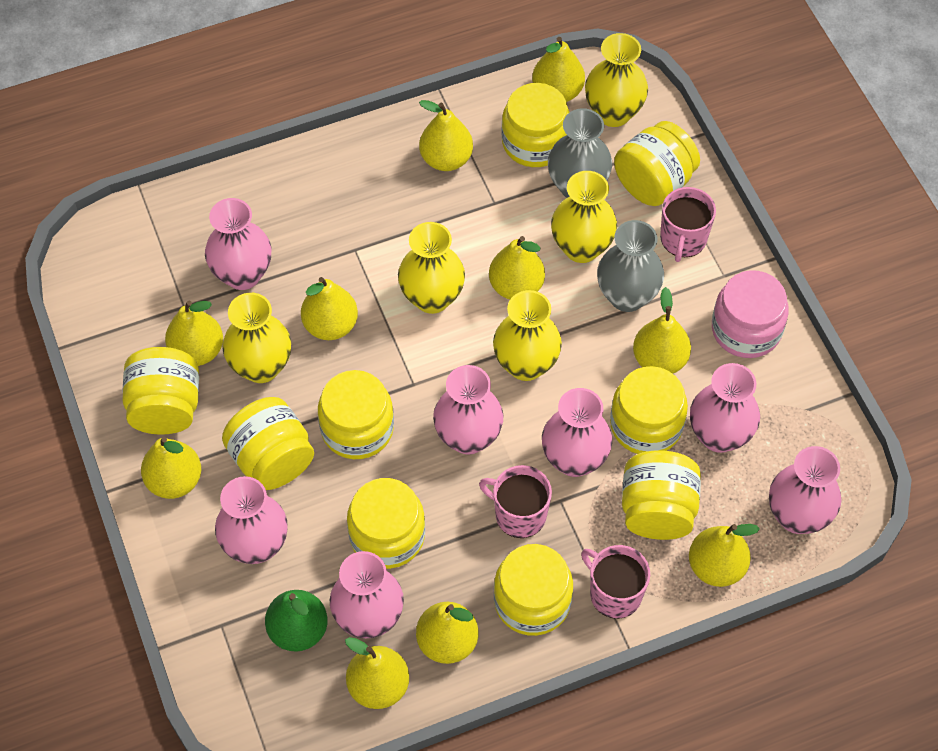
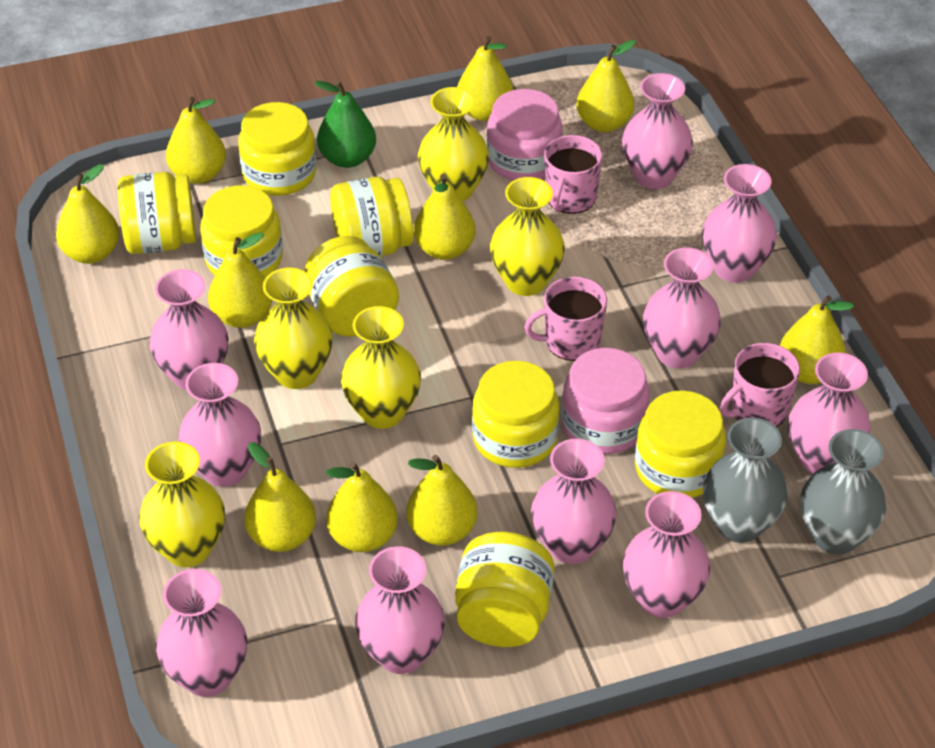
pink jar: [712,270,789,358] = 1 -> [487,89,562,181] [561,348,650,454] = 2
pink vase: [205,198,271,290] [215,476,288,564] [330,551,404,638] [433,365,503,455] [542,388,612,477] [690,363,760,453] [769,446,842,534] = 7 -> [149,269,228,390] [156,569,247,697] [179,363,261,487] [355,546,445,674] [531,439,617,564] [622,73,693,189] [623,491,710,618] [643,247,721,369] [702,164,777,283] [788,353,871,474] = 10
yellow jar: [122,347,199,435] [222,397,314,490] [318,370,394,459] [347,478,425,569] [494,544,573,636] [502,83,569,167] [610,366,688,454] [614,121,700,206] [622,450,701,540] = 9 -> [118,172,196,254] [200,185,283,277] [238,102,316,196] [305,236,399,337] [330,177,414,257] [455,532,554,647] [472,361,559,468] [635,390,726,498] = 8

